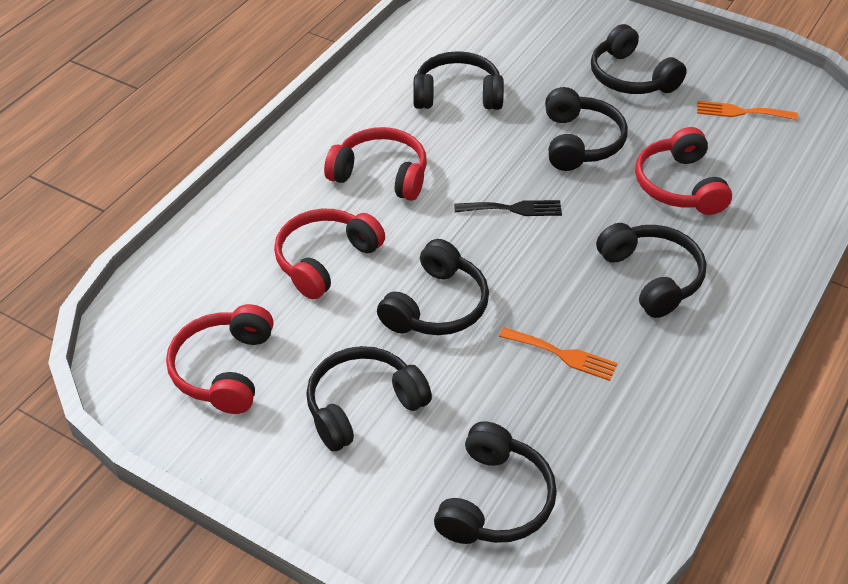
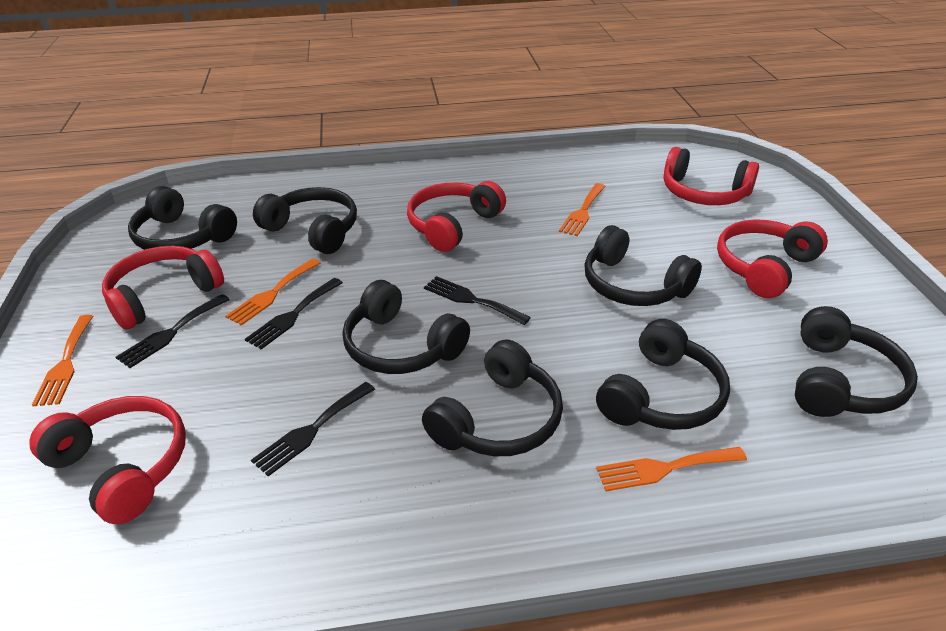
black fork: [454,200,562,216] = 1 -> [116,294,230,368] [245,278,343,349] [251,382,375,476] [424,276,531,325] = 4
orange fork: [499,327,618,381] [697,101,798,120] = 2 -> [32,315,93,406] [225,258,321,326] [559,183,606,236] [596,447,747,491] = 4
red headphones: [166,304,274,414] [274,209,385,299] [324,127,427,201] [635,127,732,215] = 4 -> [30,396,186,524] [102,246,224,330] [407,181,506,252] [664,147,759,205] [717,219,828,298] = 5

